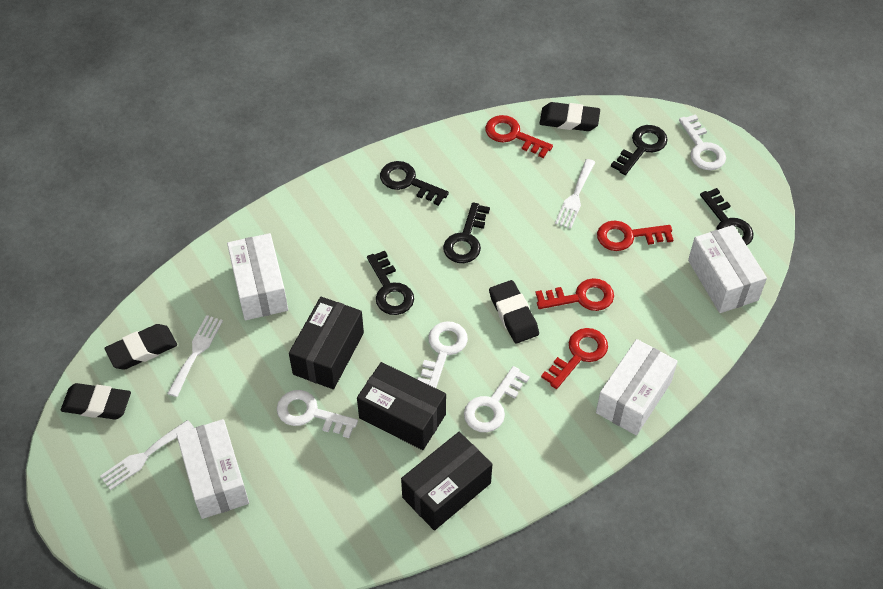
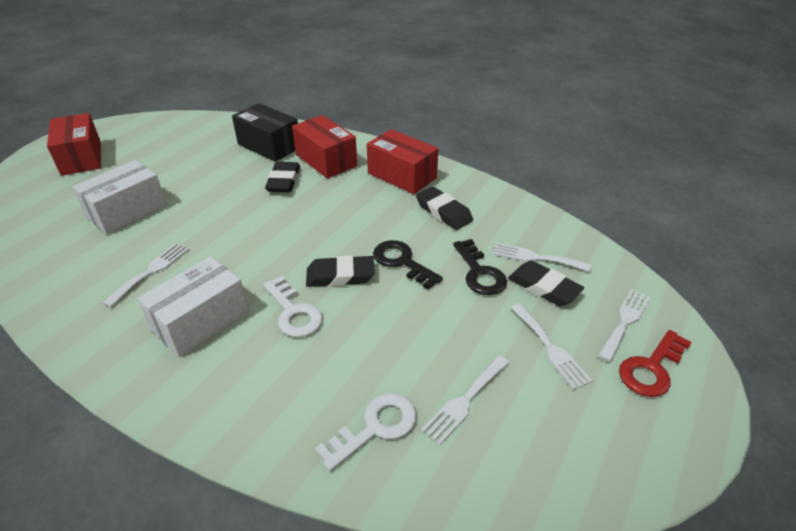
black box: [289,297,364,389] [357,362,446,450] [401,432,492,531] = 3 -> [232,103,298,162] = 1
black key: [367,251,414,315] [380,161,449,206] [443,202,490,263] [611,125,668,175] [700,188,754,245] = 5 -> [373,240,443,289] [453,239,507,295] = 2
red box: none = 0 -> [47,113,101,176] [292,115,357,178] [367,129,438,194] = 3
red key: [485,115,553,158] [536,278,614,311] [541,328,608,389] [597,220,673,251] = 4 -> [619,330,692,397] = 1
white box: [176,419,249,519] [227,233,288,320] [596,339,678,435] [688,225,767,313] = 4 -> [73,160,167,234] [138,257,249,357] = 2
white fork: [100,420,194,490] [167,315,223,397] [555,159,595,229] = 3 -> [102,243,189,307] [421,356,509,445] [492,242,591,272] [511,303,592,390] [598,289,651,362] = 5
white key: [277,390,358,438] [417,321,468,388] [464,366,530,432] [679,114,726,170] = 4 -> [263,275,323,337] [315,393,417,471] = 2

